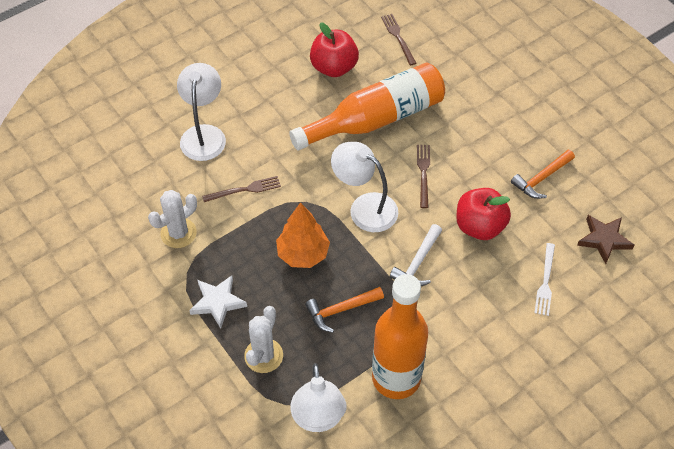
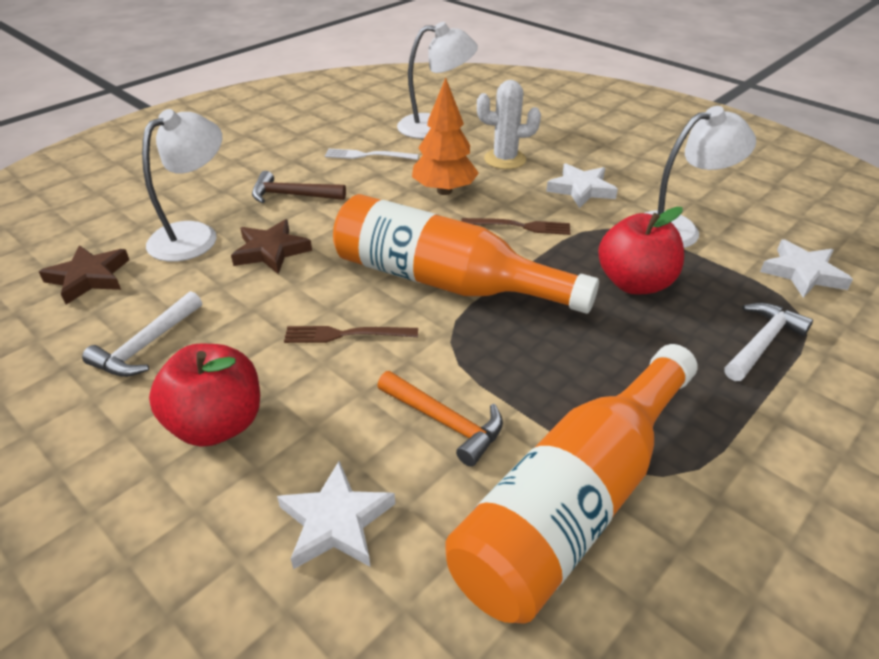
brown fork: [202,176,281,202] [381,14,416,65] [417,145,430,208] = 3 -> [284,326,418,343] [461,218,570,235] = 2
brown hammer: none = 0 -> [252,171,346,203] = 1
brown star: [577,215,634,264] = 1 -> [39,245,129,305] [231,219,312,274] = 2
orange hammer: [305,287,384,333] [511,150,575,199] = 2 -> [377,371,503,467] = 1
white cactus: [148,190,197,248] [244,306,283,373] = 2 -> [477,80,541,169] = 1
white hammer: [390,224,442,286] = 1 -> [82,291,202,377] [724,303,813,381] = 2
white star: [189,276,247,328] = 1 -> [277,461,395,569] [546,163,618,208] [760,239,853,298] = 3

